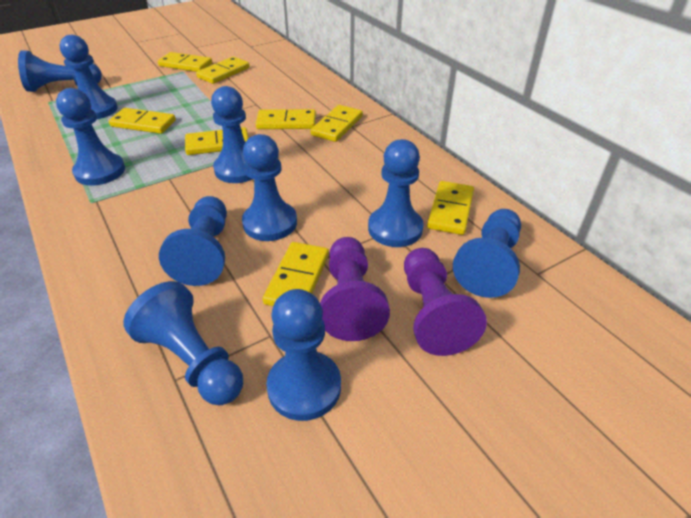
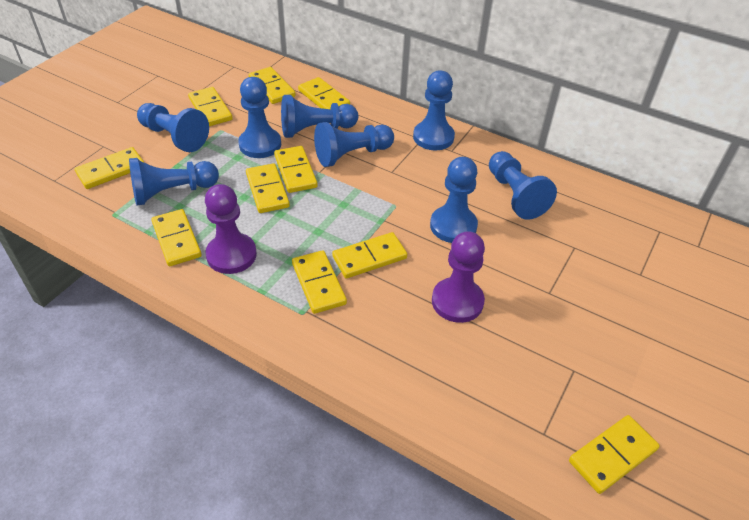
blue pawn: [18,50,102,92] [56,88,125,186] [60,35,118,119] [123,281,243,405] [159,196,227,286] [211,86,252,183] [242,134,297,241] [266,289,341,421] [368,139,424,247] [453,209,521,298] = 10 -> [129,158,219,205] [137,103,209,152] [238,77,281,158] [281,95,358,138] [314,122,394,167] [413,70,455,150] [430,157,478,243] [489,151,557,220] = 8
yellow domino: [109,108,176,134] [158,52,212,72] [185,127,249,155] [196,57,250,84] [256,109,316,129] [263,242,329,306] [311,105,363,142] [427,181,474,235] = 8 -> [75,147,144,189] [151,209,202,266] [188,87,233,126] [246,163,290,213] [249,67,295,104] [274,146,318,193] [292,250,347,314] [298,77,350,109] [332,232,407,279] [569,415,660,494] = 10

